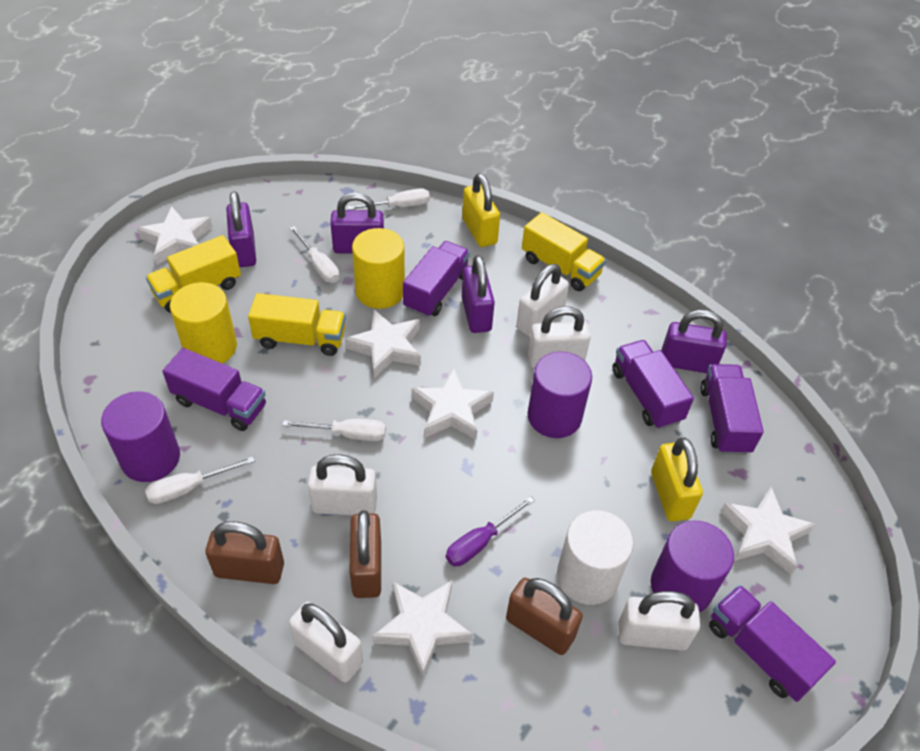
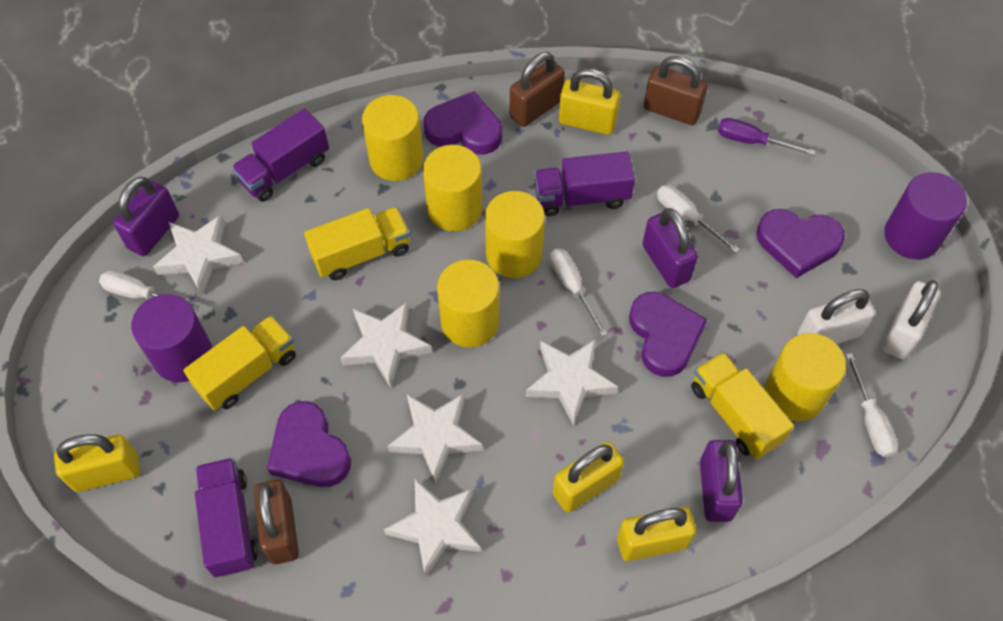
purple cylinder: [101,391,180,482] [527,352,592,438] [651,521,734,612] = 3 -> [131,294,212,382] [884,172,967,259] = 2
purple heart: none = 0 -> [267,401,351,487] [423,91,502,154] [629,292,707,377] [756,209,845,278] = 4
purple padlock: [226,191,256,267] [330,192,384,253] [462,255,495,333] [661,310,727,373] = 4 -> [113,177,179,256] [642,208,698,288] [700,440,743,522] = 3
purple truck: [162,348,266,431] [403,241,470,317] [612,340,694,429] [700,364,764,455] [709,585,836,702] = 5 -> [195,458,258,577] [232,108,329,202] [534,152,635,216] = 3
white cylinder: [557,510,633,605] = 1 -> none = 0
white padlock: [289,602,363,682] [308,454,377,515] [516,264,569,337] [528,306,591,368] [619,591,700,651] = 5 -> [798,289,875,344] [882,280,940,359] = 2
yellow cylinder: [170,282,237,363] [352,228,405,309] = 2 -> [362,95,423,181] [423,145,482,231] [437,259,499,347] [485,191,545,278] [765,333,846,421] = 5
yellow padlock: [462,173,500,247] [651,437,703,522] = 2 -> [54,434,140,492] [553,442,624,513] [559,68,621,135] [617,507,696,561] = 4

